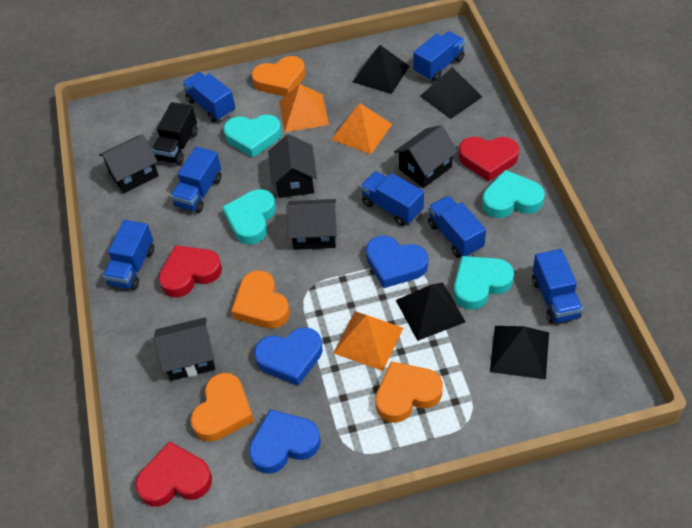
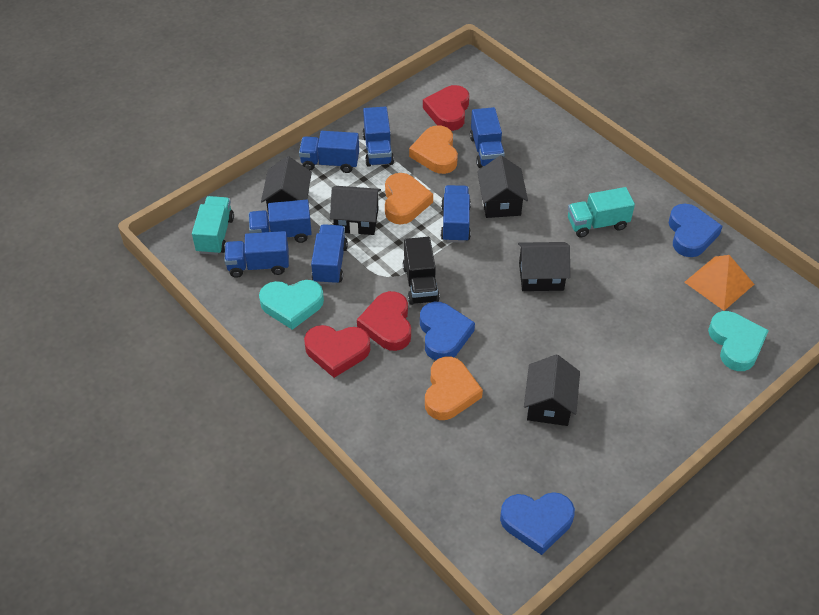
black pyramid: [353,45,410,94] [396,282,466,341] [420,67,482,119] [490,326,549,379] = 4 -> none = 0
orange heart: [190,373,254,442] [231,270,290,329] [251,56,306,96] [375,361,443,423] = 4 -> [385,173,433,224] [409,125,458,174] [425,357,483,420] = 3
orange pyramid: [279,84,329,132] [331,103,392,154] [334,311,403,371] = 3 -> [684,255,754,311] = 1
turquoise heart: [222,189,276,244] [223,115,282,158] [454,256,514,310] [482,170,545,218] = 4 -> [259,280,324,330] [708,311,769,371] = 2
turquoise truck: none = 0 -> [192,196,234,255] [568,187,635,238] = 2

